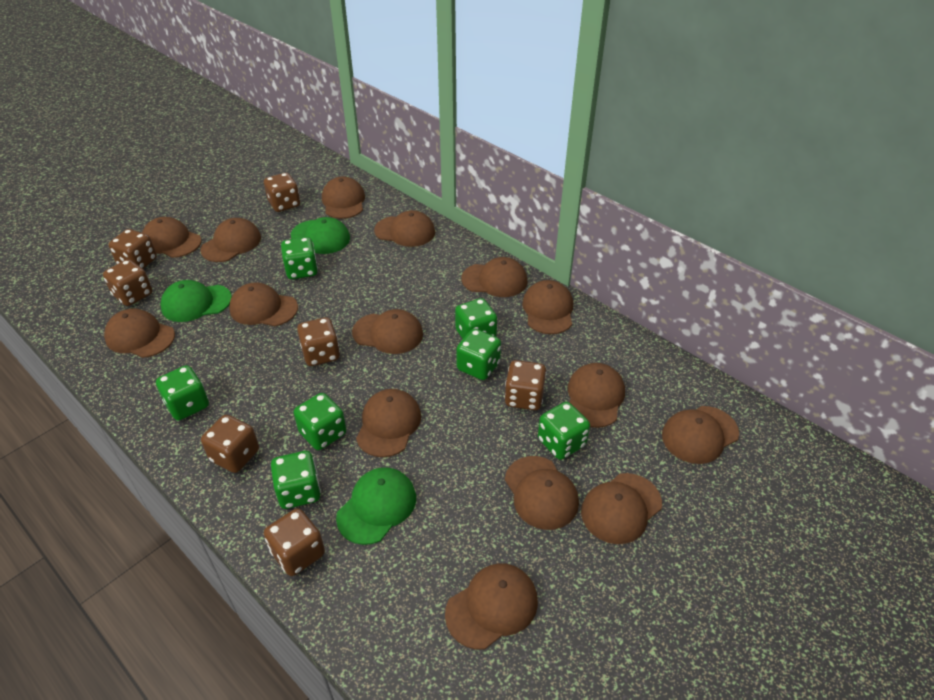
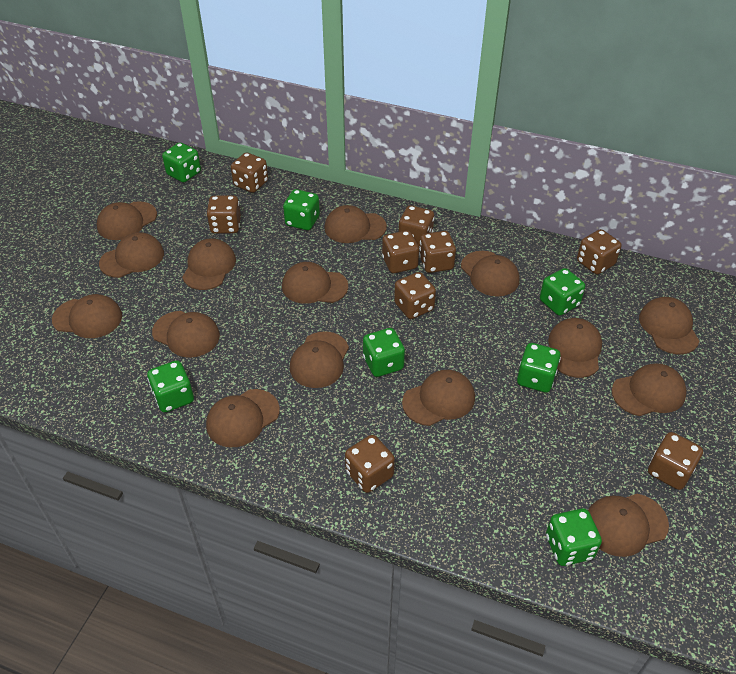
brown dice: [103,259,152,306] [109,229,157,269] [201,415,259,473] [264,173,300,212] [264,508,325,576] [297,317,340,366] [504,360,547,410] = 7 -> [206,195,241,234] [231,153,268,193] [345,435,395,493] [382,230,419,273] [394,272,436,319] [399,205,434,247] [419,231,456,273] [577,229,621,274] [648,432,703,490] = 9
green cap: [160,280,232,322] [291,217,350,254] [336,467,416,545] = 3 -> none = 0

